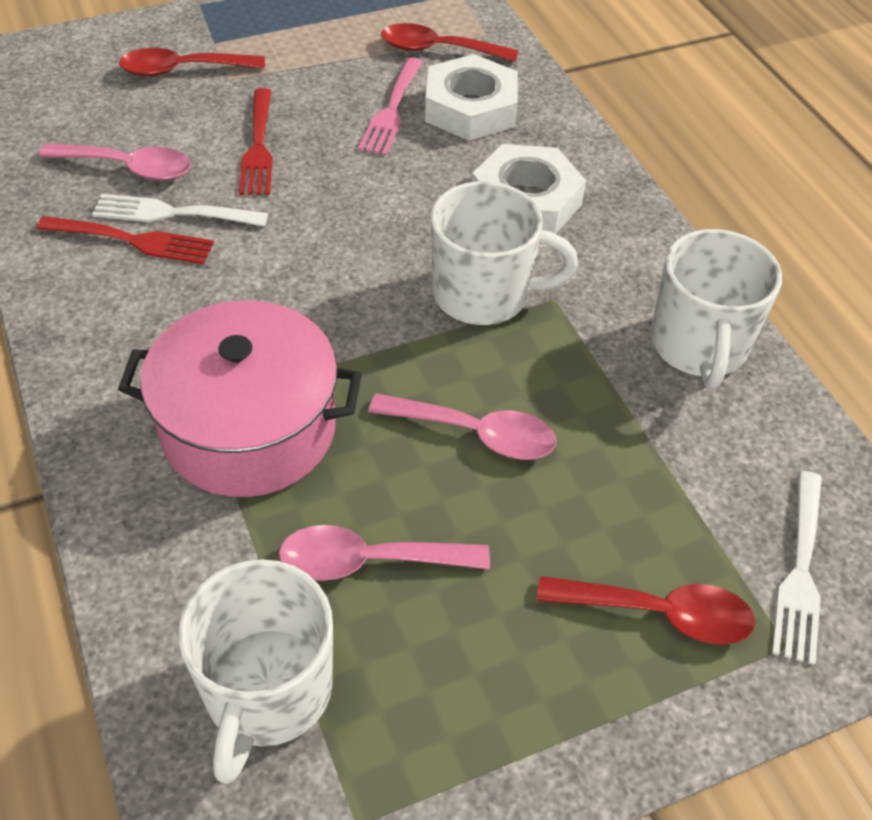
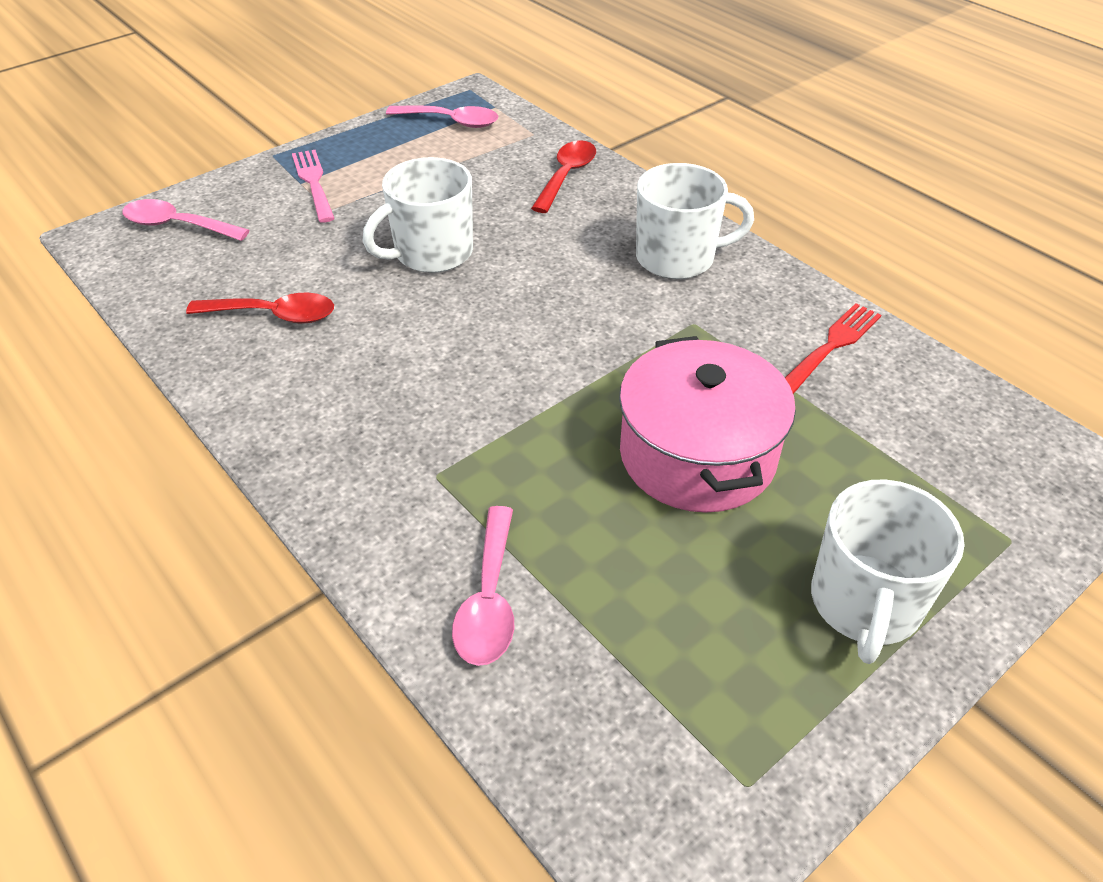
red fork: [37,216,214,264] [239,88,273,195] = 2 -> [785,303,881,394] = 1
red spoon: [119,48,265,76] [381,23,518,62] [537,576,756,645] = 3 -> [186,293,334,323] [531,140,596,213] = 2
white fork: [92,194,268,227] [772,471,822,665] = 2 -> none = 0
white nut: [425,54,518,141] [472,144,586,234] = 2 -> none = 0

